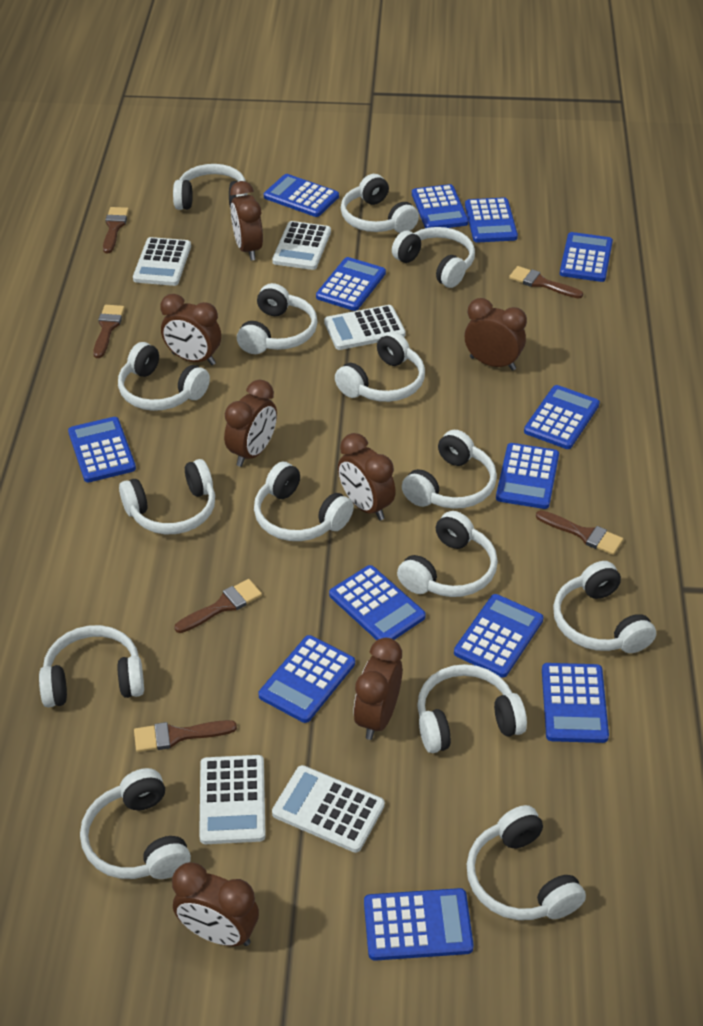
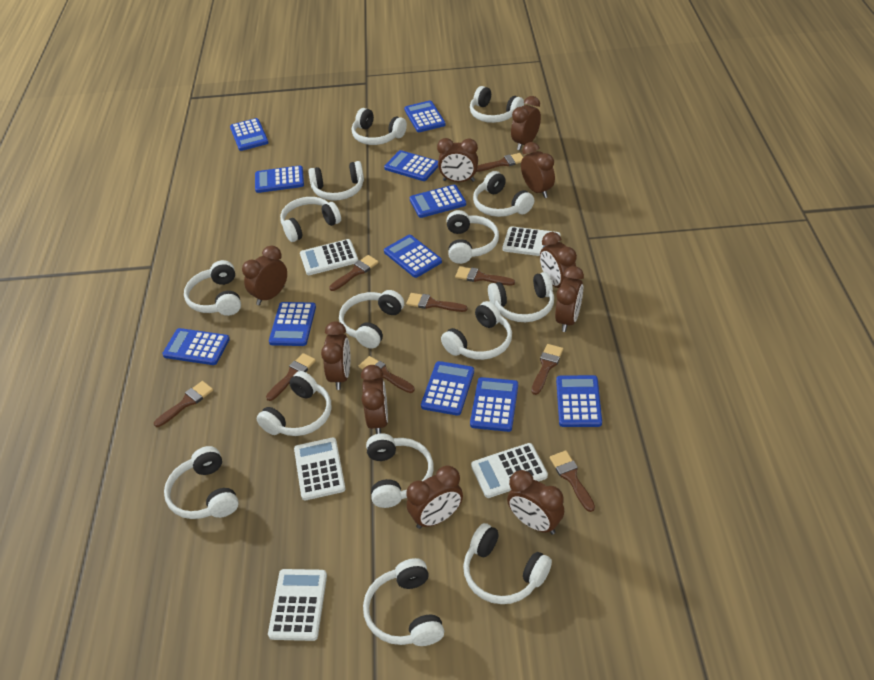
blue calculator: [68,417,136,482] [259,635,355,723] [264,174,339,217] [316,257,386,311] [329,565,426,640] [364,888,474,961] [412,184,468,228] [454,594,544,678] [465,197,518,243] [496,443,559,509] [524,385,600,449] [542,663,609,743] [560,232,613,282] = 13 -> [162,328,230,365] [230,118,269,151] [255,165,304,193] [269,302,316,346] [384,150,438,181] [384,235,442,278] [404,101,445,132] [410,185,466,218] [421,361,474,416] [470,377,518,432] [556,375,602,427] = 11
brown brush: [93,305,125,358] [103,207,129,253] [134,720,237,752] [174,579,262,633] [509,266,583,298] [536,510,623,555] = 6 -> [154,381,213,427] [266,353,316,401] [329,255,378,291] [359,356,415,393] [406,293,468,312] [455,266,515,286] [476,153,523,172] [531,344,563,395] [550,451,595,512] = 9
brown clock: [160,294,221,365] [172,862,259,946] [224,380,277,467] [230,181,263,261] [338,433,396,520] [353,638,402,740] [465,298,527,370] = 7 -> [242,246,287,305] [321,321,350,390] [361,365,388,434] [406,465,463,529] [437,138,478,182] [507,470,564,534] [511,96,541,150] [521,142,555,198] [540,232,577,288] [555,266,584,332] = 10

